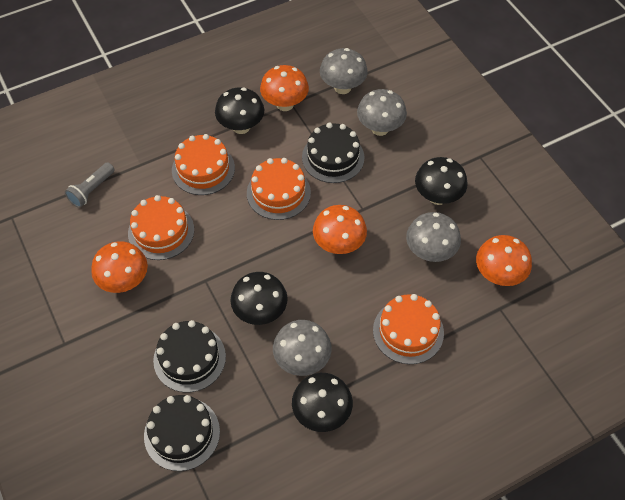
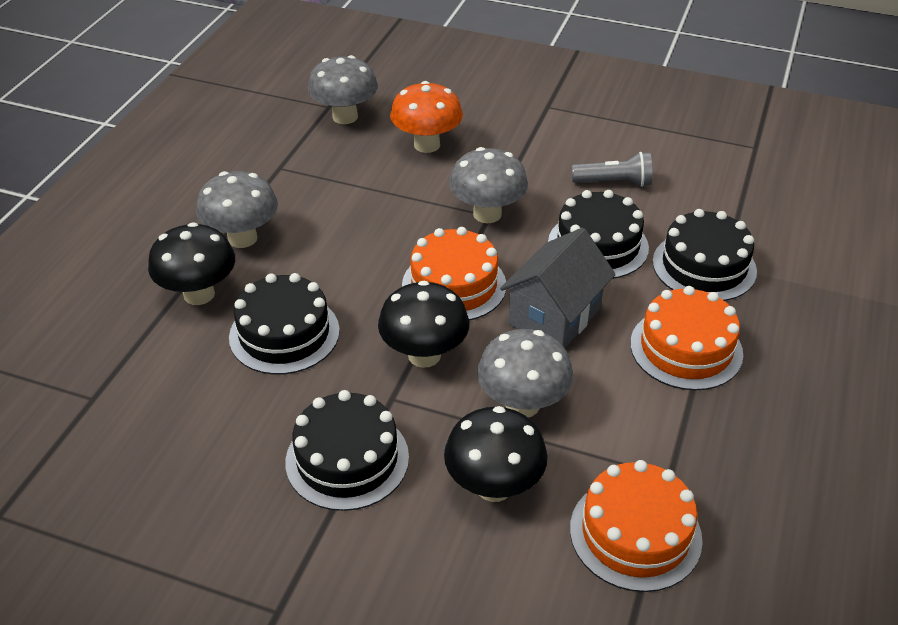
black cake: [144,395,220,471] [153,320,226,392] [302,122,365,183] = 3 -> [229,273,340,375] [285,390,409,511] [548,190,649,279] [653,209,757,301] = 4
black mushroom: [215,87,264,134] [231,272,288,325] [292,373,353,432] [415,157,468,205] = 4 -> [148,222,235,305] [378,281,469,368] [444,406,548,502] = 3
grey house: none = 0 -> [500,228,616,348] = 1
orange cake: [128,195,194,260] [172,134,235,195] [247,158,311,220] [373,294,444,364] = 4 -> [402,227,506,321] [570,460,703,592] [630,286,743,390] = 3
orange mushroom: [91,241,148,293] [260,65,309,111] [313,205,367,254] [476,235,532,286] = 4 -> [390,81,463,153] = 1

